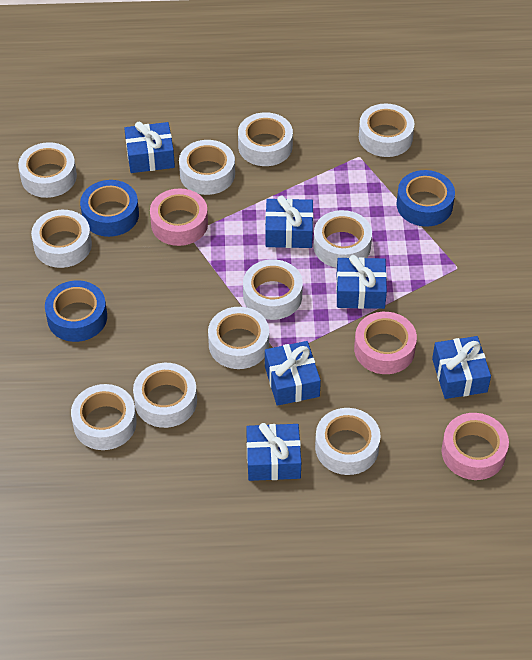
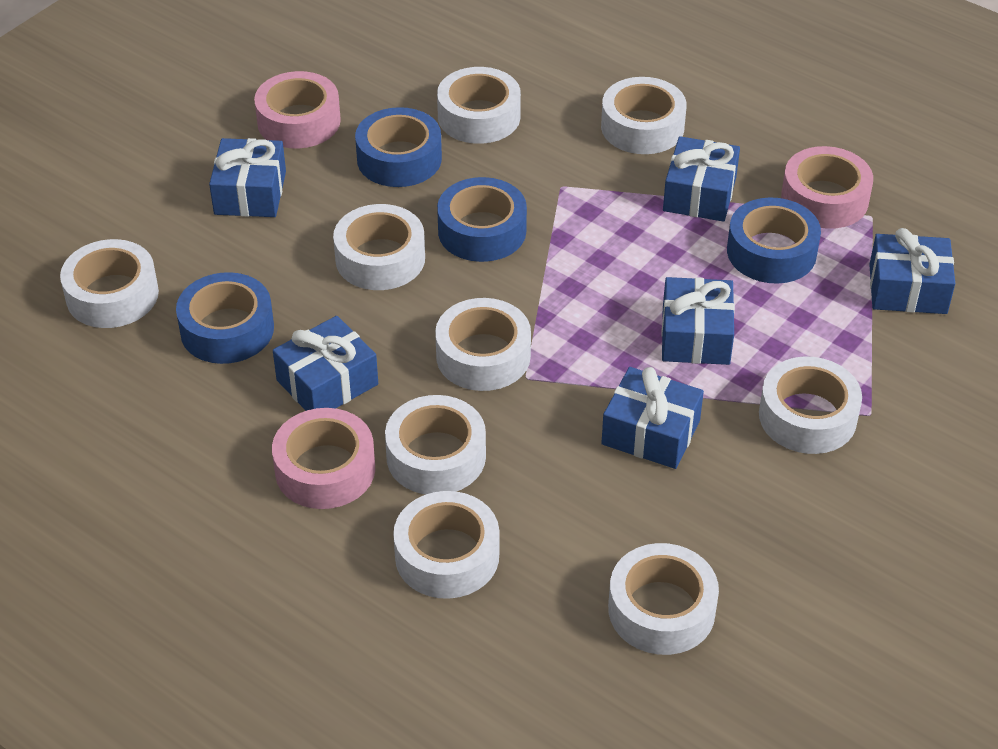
blue tape: [45,280,107,342] [80,180,139,237] [397,170,455,227] = 3 -> [176,272,274,364] [355,107,442,187] [437,177,527,262] [727,198,821,284] = 4
white tape: [18,142,77,198] [31,210,92,268] [71,384,137,450] [133,363,197,428] [179,140,235,195] [208,307,269,369] [238,112,293,166] [243,259,303,320] [313,210,372,268] [315,408,381,475] [359,103,414,157] = 11 -> [60,239,159,328] [333,204,425,290] [385,395,486,494] [393,491,499,599] [435,298,531,391] [437,67,521,144] [601,77,687,154] [608,543,719,655] [759,357,862,454] = 9

